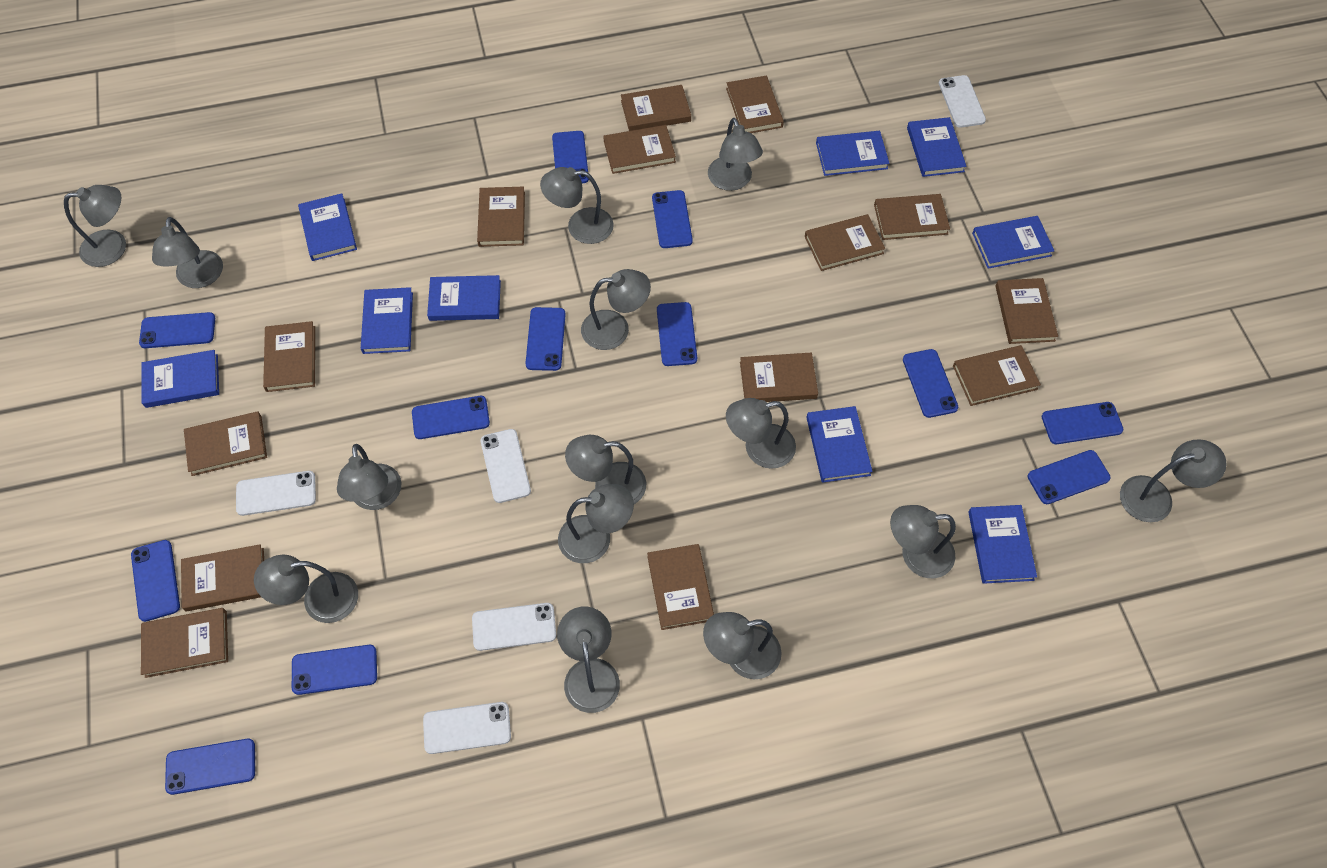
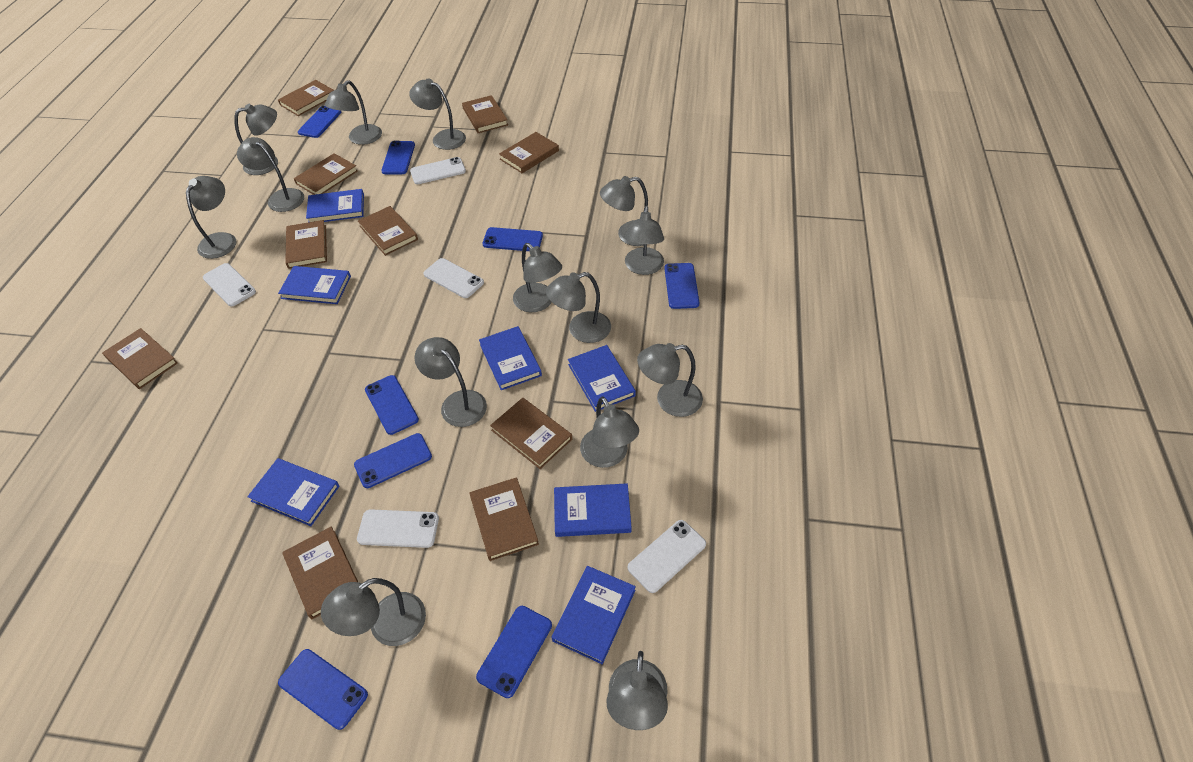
blue book: [141,350,219,408] [298,193,357,261] [361,287,413,354] [427,275,501,321] [806,406,873,483] [816,131,889,176] [907,117,967,177] [968,505,1037,584] [972,216,1054,269] = 9 -> [247,458,339,526] [278,266,351,304] [306,189,364,222] [479,326,542,390] [551,566,636,664] [554,483,632,537] [568,345,636,412] = 7
blue phone: [131,540,180,622] [139,312,215,348] [165,739,255,795] [292,645,377,695] [412,396,490,439] [525,307,566,371] [552,131,589,183] [652,190,693,248] [657,302,697,366] [903,349,958,418] [1028,450,1111,504] [1042,402,1123,444] = 12 -> [278,649,368,730] [298,106,341,138] [354,433,432,488] [365,375,419,435] [381,141,415,174] [476,606,552,698] [483,227,543,251] [664,263,700,309] = 8
brown book: [141,608,228,678] [181,544,264,611] [184,411,267,476] [263,321,315,392] [477,187,525,247] [603,125,676,174] [621,85,691,131] [647,544,714,630] [726,76,784,133] [740,353,818,402] [805,214,885,271] [874,194,950,240] [953,345,1041,406] [995,278,1058,344] = 14 -> [102,328,178,389] [278,80,334,116] [282,527,358,619] [285,220,327,269] [294,153,358,195] [358,206,418,256] [462,95,508,133] [469,477,539,561] [490,398,572,469] [499,132,559,173] = 10

